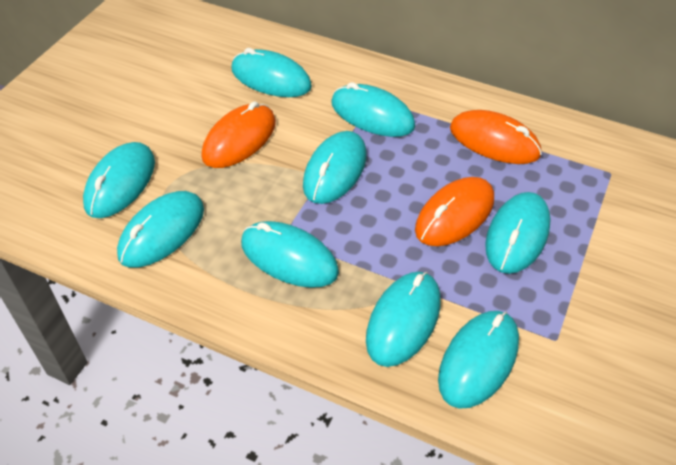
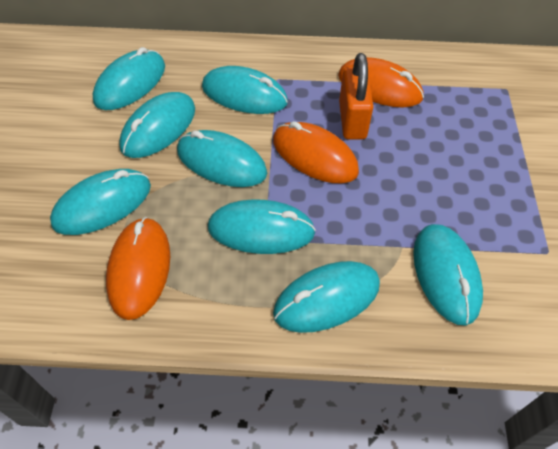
orange padlock: none = 0 -> [339,53,373,139] = 1
turquoise mouse: [83,142,155,218] [117,191,204,268] [231,48,312,97] [241,221,339,288] [303,131,367,204] [331,82,415,137] [366,272,440,367] [438,311,519,409] [485,192,551,274] = 9 -> [50,169,151,235] [92,47,165,110] [119,92,195,158] [177,130,267,187] [202,66,288,114] [208,200,316,254] [273,261,380,333] [413,224,483,326] = 8

